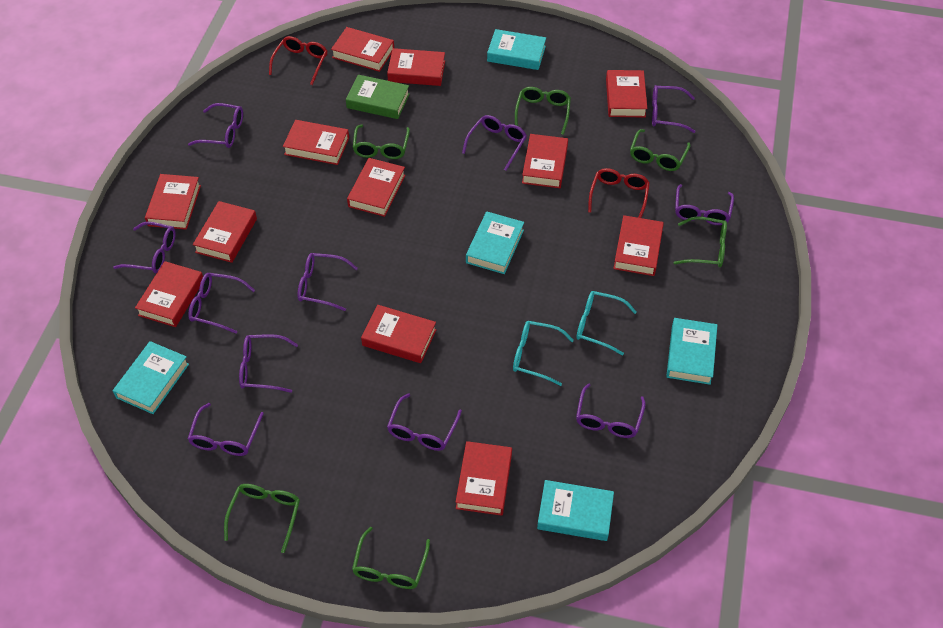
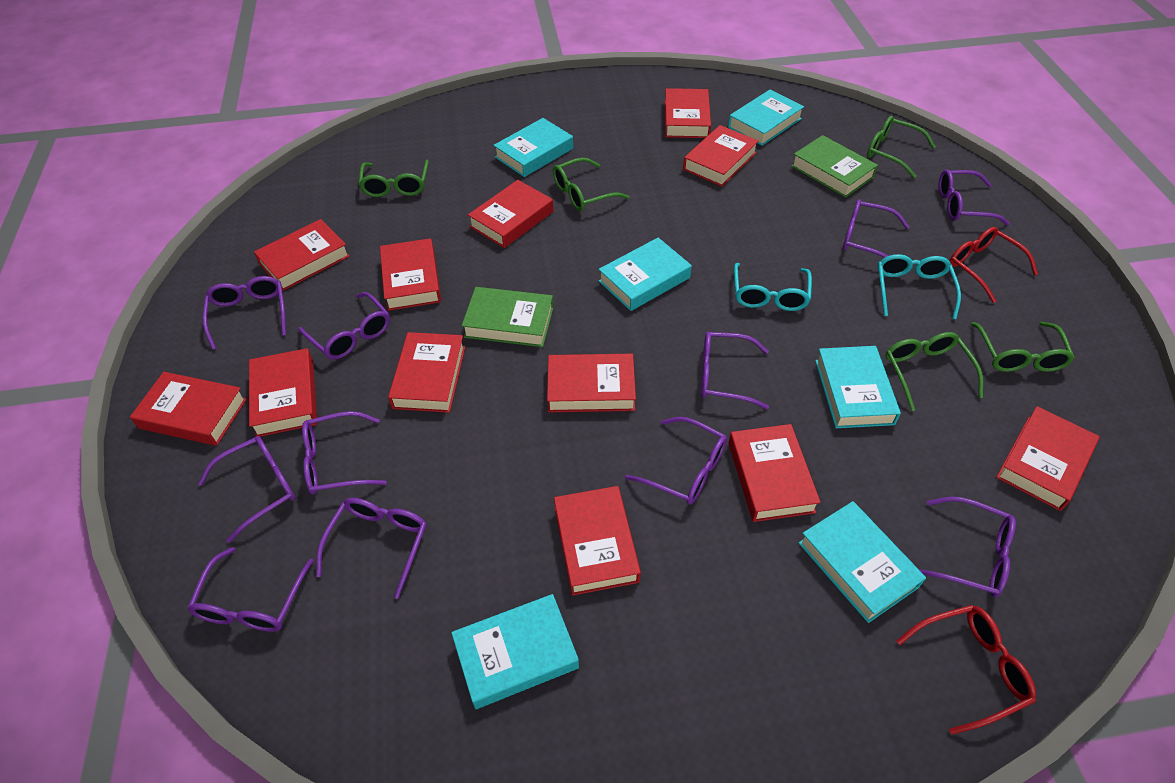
green book: [346,75,410,119] = 1 -> [462,287,554,347] [791,135,878,198] = 2
green glasses: [224,484,300,553] [352,527,430,589] [353,125,410,159] [515,87,571,135] [630,129,690,171] [674,216,727,268] = 6 -> [359,160,429,197] [553,158,629,211] [867,116,936,178] [885,332,983,411] [971,322,1075,372] = 5
turquoise book: [113,341,189,414] [466,211,524,274] [487,29,546,70] [537,480,614,541] [666,318,717,385] = 5 -> [451,594,579,709] [493,118,573,177] [599,238,692,311] [728,90,804,146] [799,501,926,623] [815,346,901,428] = 6

